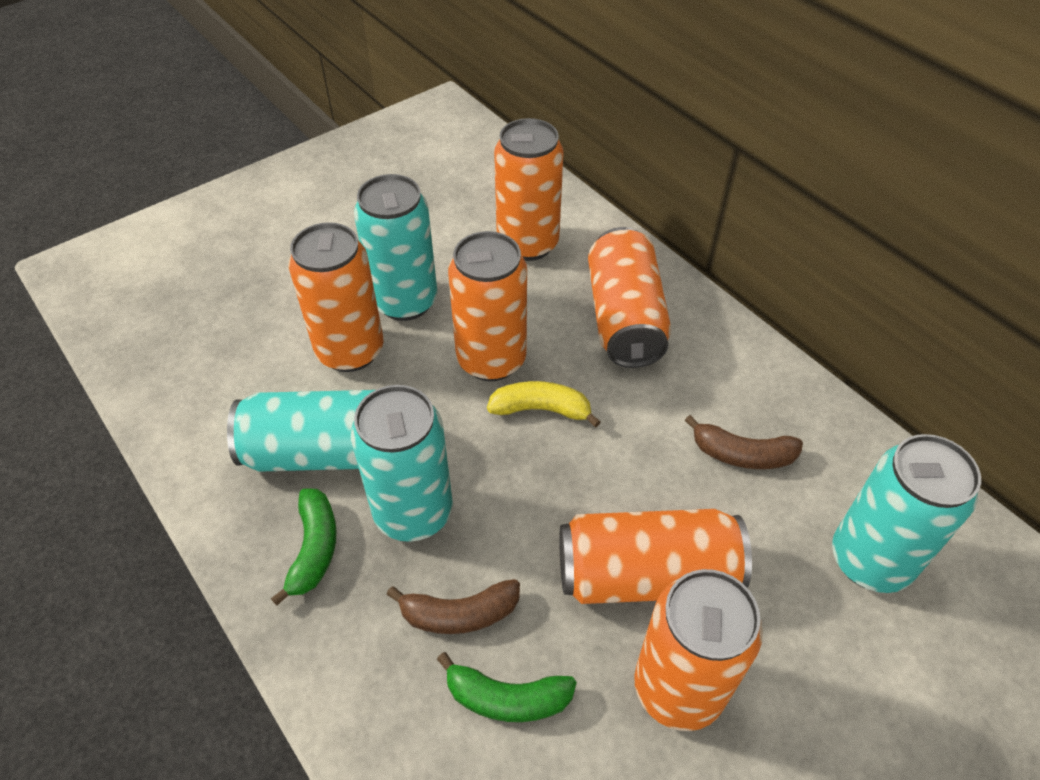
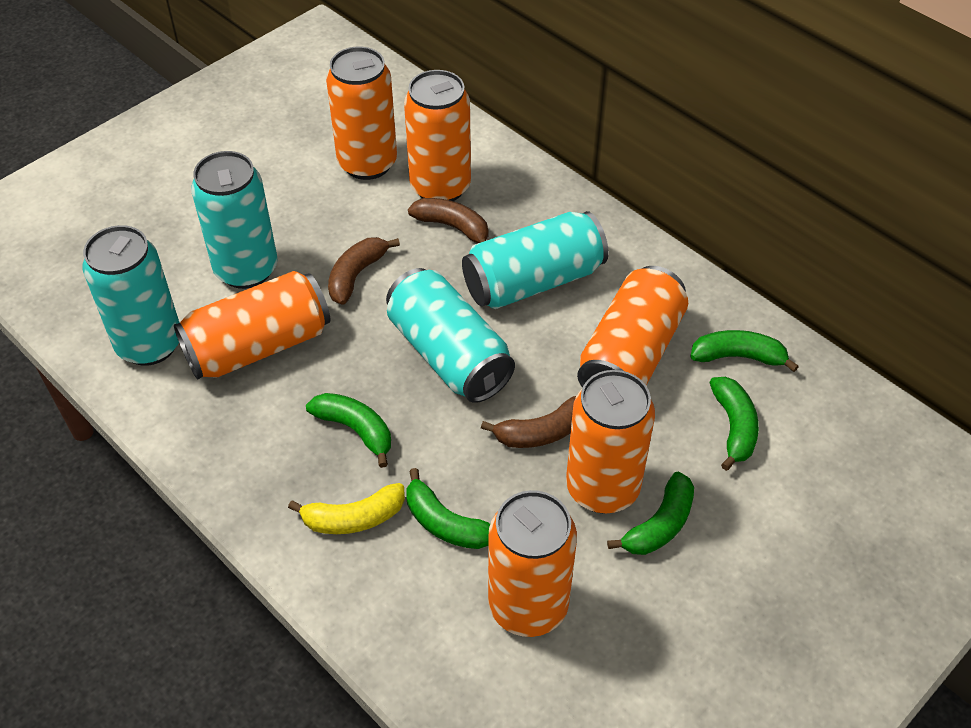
brown banana: [386,579,520,634] [685,415,803,469] = 2 -> [328,237,400,305] [408,198,488,243] [481,396,576,448] = 3
green banana: [271,489,337,606] [437,652,577,722] = 2 -> [306,393,391,468] [406,468,490,549] [607,472,694,555] [690,330,799,372] [709,377,759,471] = 5

